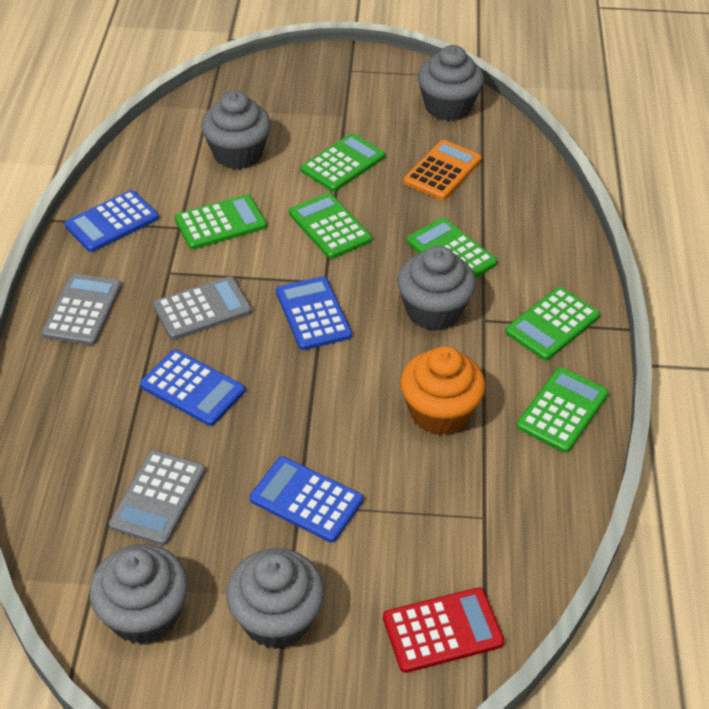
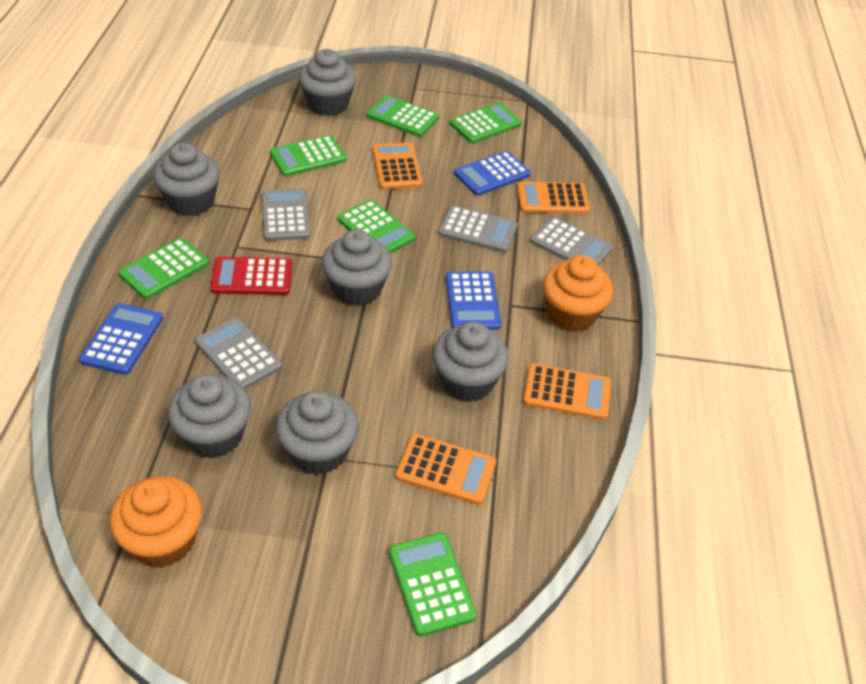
blue calculator: [64,190,159,252] [140,349,245,426] [250,456,363,543] [276,276,352,350] = 4 -> [79,303,163,375] [446,271,501,330] [454,151,531,196] = 3
grey calculator: [42,273,122,345] [109,450,205,546] [153,276,252,340] = 3 -> [195,317,282,389] [261,189,311,241] [438,205,518,253] [530,217,613,266] = 4
grey cupcake: [89,544,188,644] [201,91,271,169] [226,548,324,649] [397,246,476,331] [418,45,484,121] = 5 -> [153,143,220,216] [167,374,251,458] [276,391,359,475] [299,49,356,116] [322,229,392,306] [433,322,509,402] = 6
orange calculator: [403,140,482,200] = 1 -> [372,142,423,189] [395,434,496,505] [517,181,590,214] [523,363,611,420] = 4
orange cupcake: [400,346,485,435] = 1 -> [110,476,202,568] [543,255,613,332] = 2

